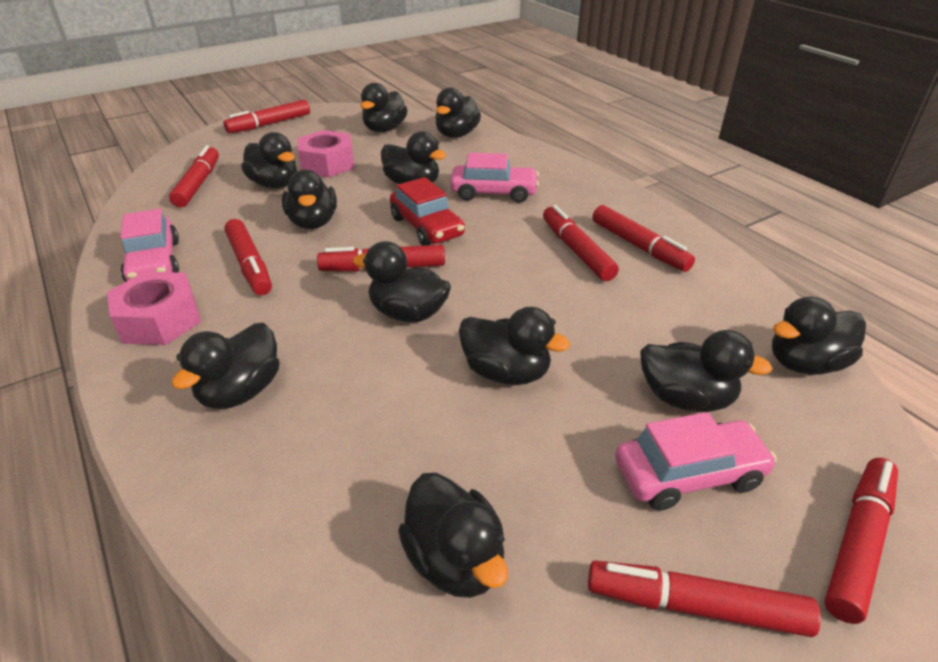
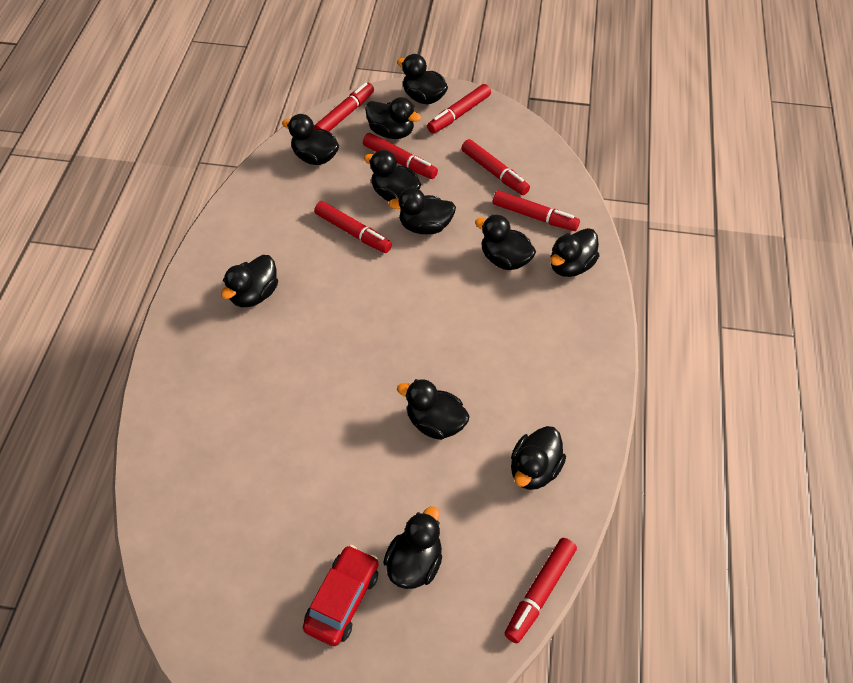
pink car: [120,209,179,282] [450,153,539,203] [615,412,777,511] = 3 -> none = 0
pink nut: [107,271,201,345] [298,130,355,177] = 2 -> none = 0
red marker: [169,145,219,208] [224,100,310,133] [224,219,272,295] [317,245,445,272] [543,205,619,281] [588,561,821,637] [592,205,695,272] [824,458,898,624] = 8 -> [314,82,374,131] [314,201,392,253] [363,133,438,179] [427,84,491,133] [461,139,530,195] [493,190,580,231] [504,538,577,644] = 7

